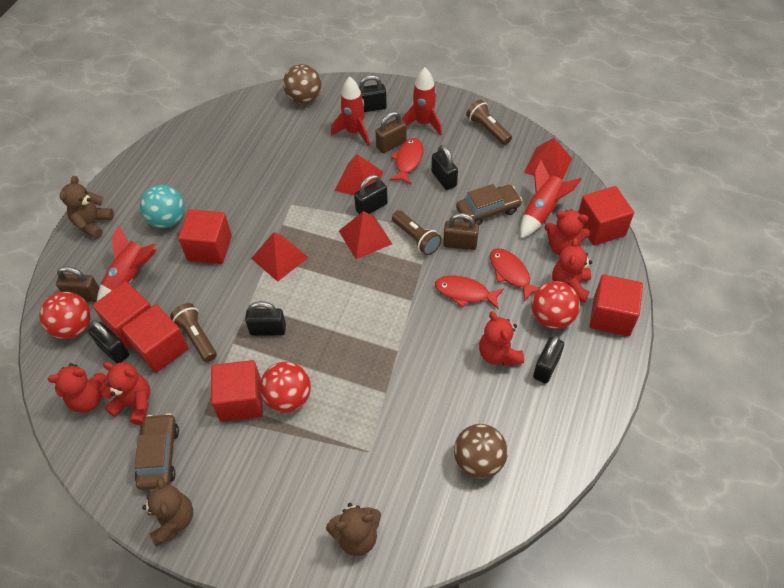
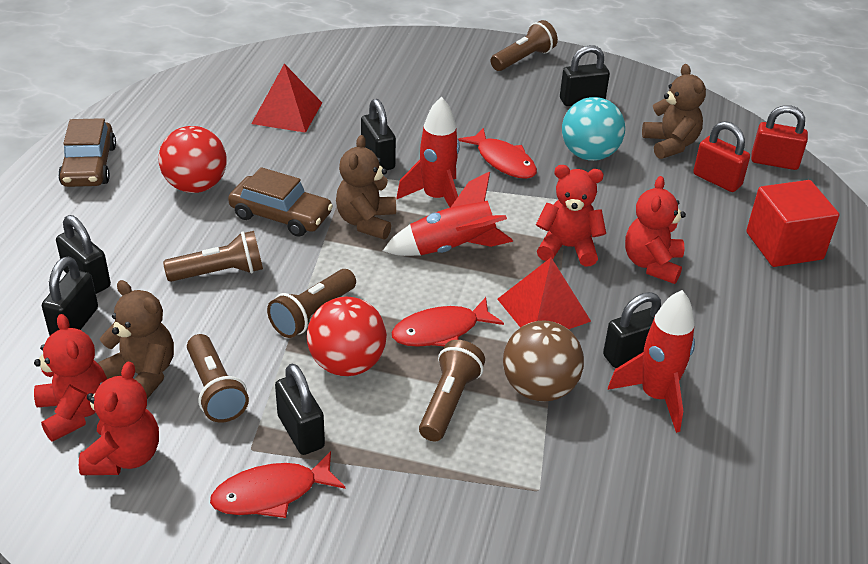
brown ball: [283,64,322,104] [454,424,508,478] = 2 -> [503,320,584,401] = 1
brown flashlight: [170,303,217,362] [392,210,442,255] [466,100,512,145] = 3 -> [163,231,263,282] [187,334,249,423] [267,269,356,338] [419,340,485,442] [490,20,558,71] = 5
brown padlock: [56,266,99,302] [375,111,407,153] [443,213,479,250] = 3 -> none = 0
red ball: [39,292,91,339] [260,362,311,413] [531,281,580,329] = 3 -> [159,126,227,193] [307,297,387,376] = 2
red cube: [93,281,151,349] [122,304,189,373] [178,209,232,264] [211,360,263,422] [578,186,634,245] [589,275,643,336] = 6 -> [746,180,839,267] = 1
red padlock: none = 0 -> [693,121,750,192] [751,105,808,170] = 2
red pyramid: [251,232,309,282] [335,154,383,195] [339,211,392,259] [524,138,572,180] = 4 -> [251,64,322,133] [497,258,591,329] = 2
red rocket: [97,225,156,301] [331,77,370,146] [402,68,442,136] [520,159,582,238] = 4 -> [383,171,513,256] [397,96,460,207] [608,290,695,433] = 3
red teddy bear: [48,363,107,413] [101,362,150,425] [479,311,524,366] [545,209,590,255] [552,238,592,303] = 5 -> [34,314,107,442] [79,362,159,475] [536,165,606,266] [625,176,686,284] = 4

